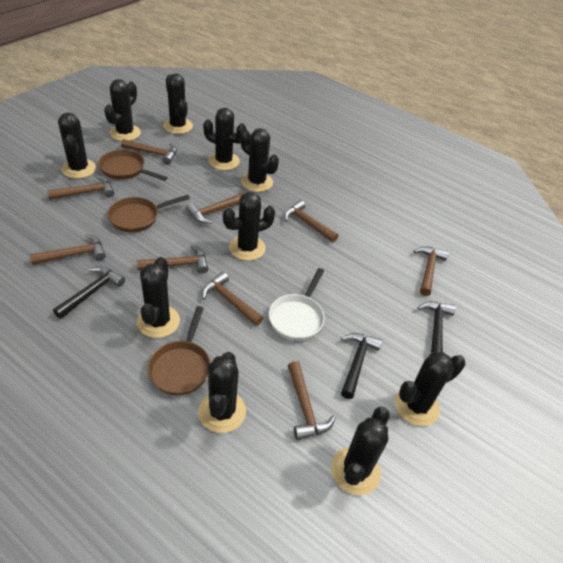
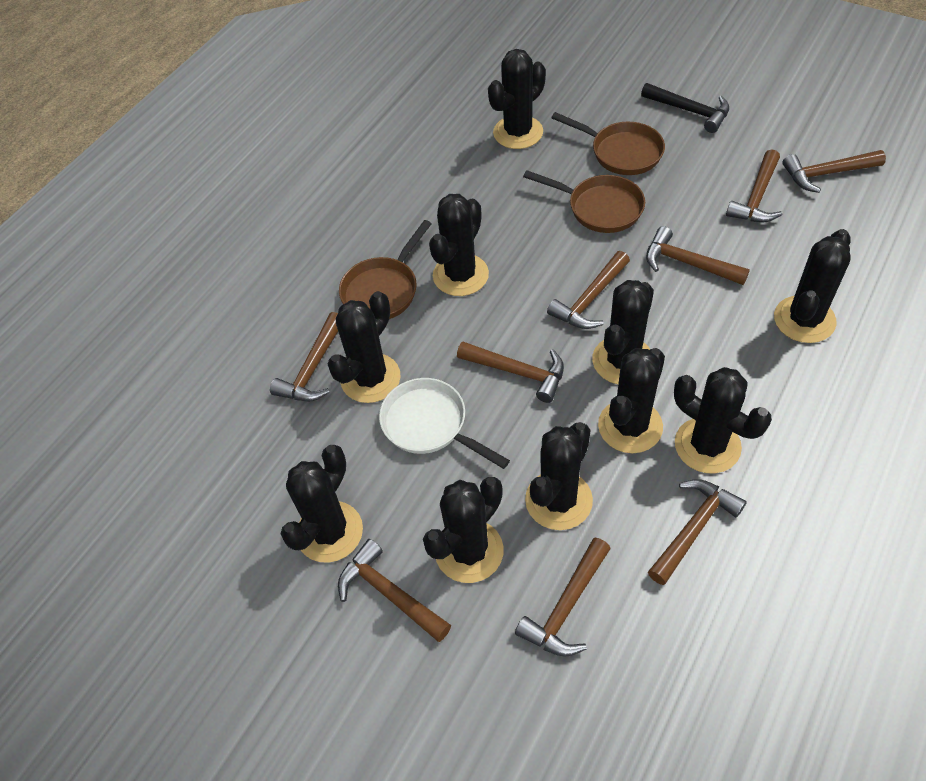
black hammer: [53,266,125,319] [341,333,382,399] [417,301,456,353] = 3 -> [641,83,729,133] = 1

